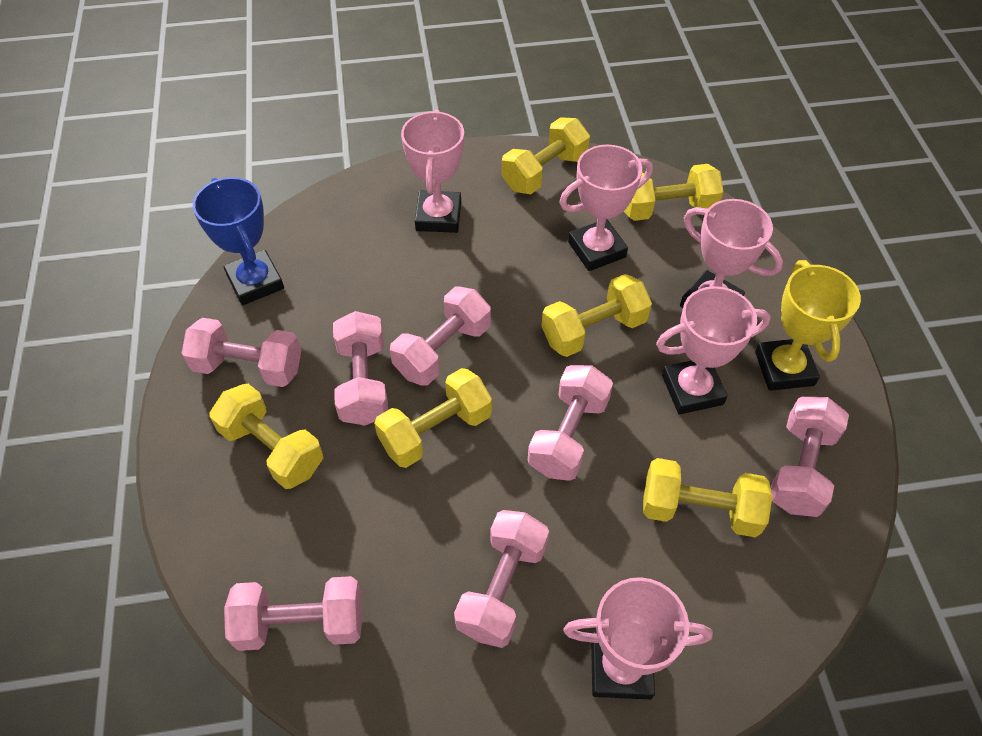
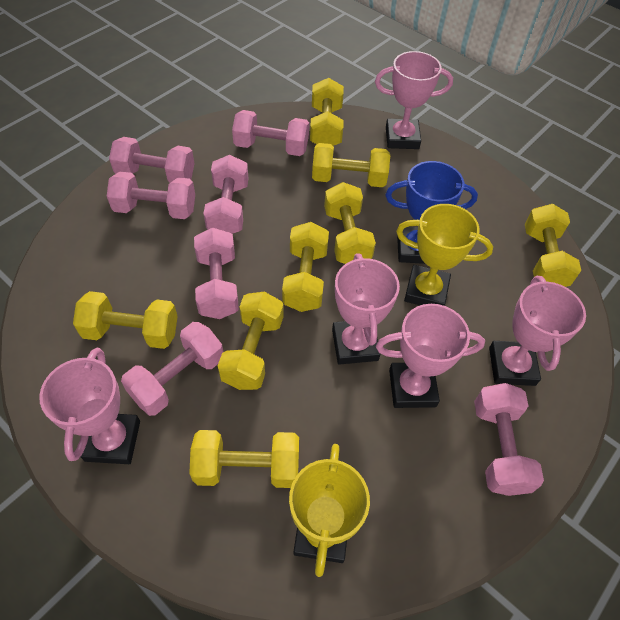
yellow dumbbell: [209,384,323,489] [374,368,492,468] [502,117,590,194] [542,274,652,357] [624,164,724,221] [643,458,772,537] = 6 -> [73,291,178,349] [189,430,299,488] [218,292,283,390] [282,222,329,312] [310,78,344,146] [312,143,390,187] [324,182,376,264] [525,204,581,287] = 8
yellow trophy: [755,260,861,391] = 1 -> [289,444,370,577] [396,204,493,306] = 2

